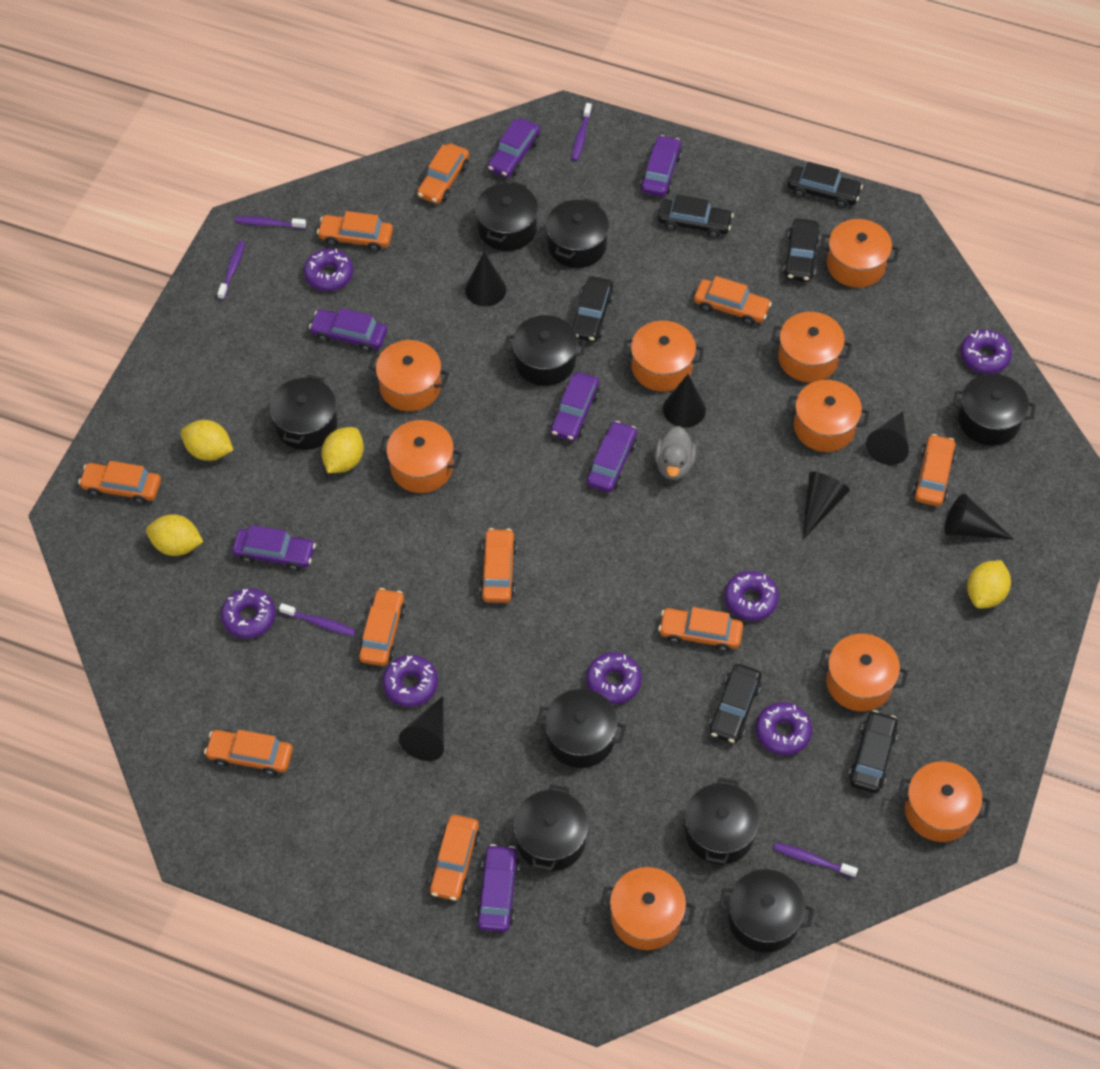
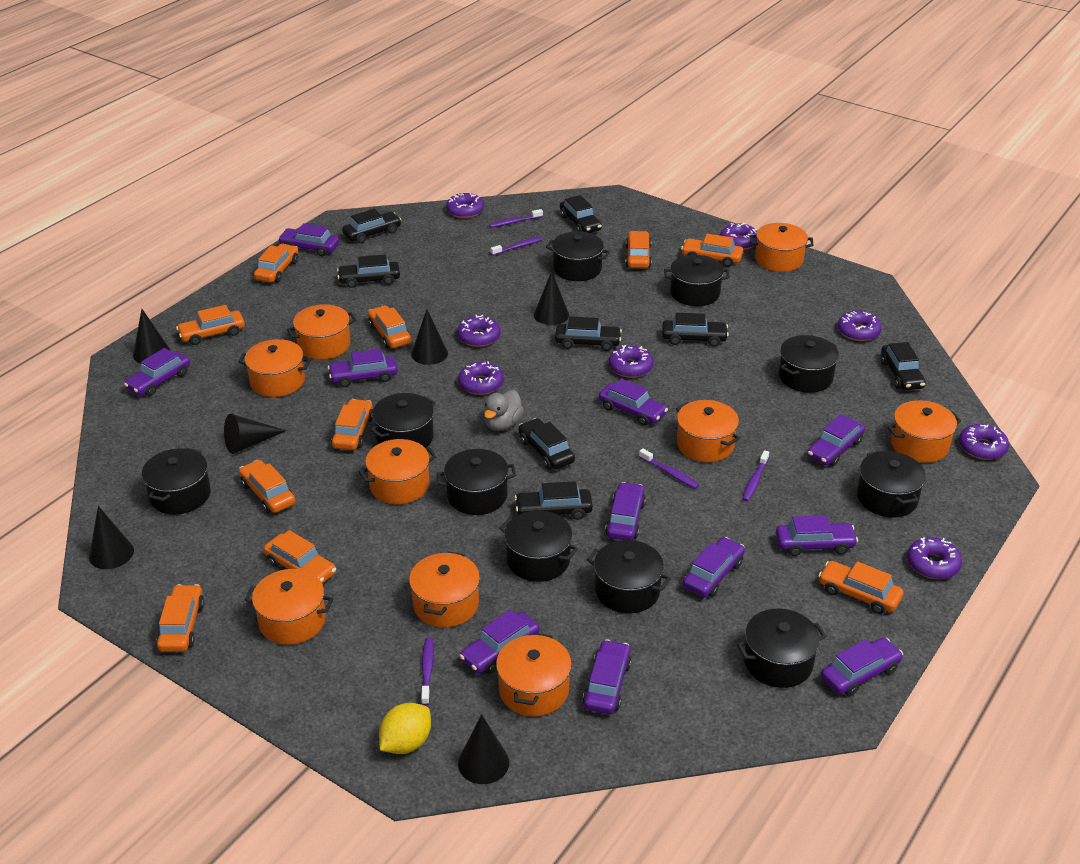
black car: [571,276,614,342] [658,194,734,238] [709,664,761,743] [783,218,820,282] [788,162,863,208] [849,710,898,793] = 6 -> [337,255,400,288] [342,209,401,243] [515,481,593,520] [519,418,575,469] [555,316,622,351] [560,195,602,233] [662,313,729,347] [881,342,926,390] = 8
black pot: [270,375,337,450] [475,181,538,251] [505,315,585,386] [514,784,589,871] [536,689,626,768] [546,198,609,268] [685,778,760,864] [719,869,814,952] [953,374,1036,446] = 9 -> [142,448,211,514] [370,393,436,448] [437,449,516,515] [500,511,578,582] [546,231,610,281] [587,540,671,613] [664,255,730,306] [737,609,826,688] [779,335,839,393] [857,450,926,517] = 10
purple car: [232,525,316,571] [309,308,387,352] [476,844,520,932] [488,118,540,178] [551,372,599,441] [587,421,637,492] [640,135,682,197] = 7 -> [124,348,190,396] [278,223,339,256] [328,349,398,387] [460,610,539,674] [583,639,632,714] [599,378,668,426] [605,482,646,540] [683,537,745,597] [776,515,858,556] [807,414,865,466] [821,637,903,696] = 11
purple donut: [221,588,276,639] [304,249,353,291] [382,655,438,707] [586,652,642,704] [724,571,779,621] [756,702,812,755] [961,330,1012,374] = 7 -> [446,193,484,218] [457,315,500,347] [458,361,503,395] [609,345,653,378] [720,223,757,250] [838,311,882,341] [907,537,962,579] [959,424,1009,460] = 8
yellow lemon: [146,514,203,556] [181,420,233,461] [321,427,364,473] [967,560,1011,608] = 4 -> [379,703,431,754] = 1

